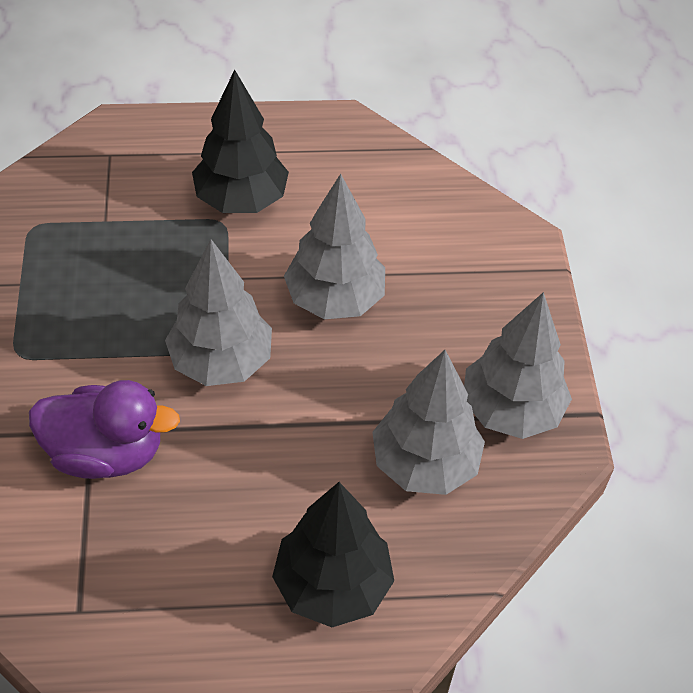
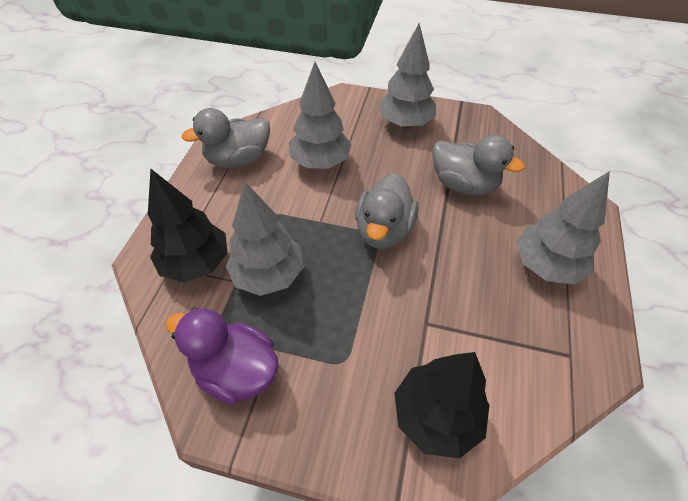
grey duck: none = 0 -> [181,108,270,168] [355,173,418,249] [432,135,525,196] = 3

